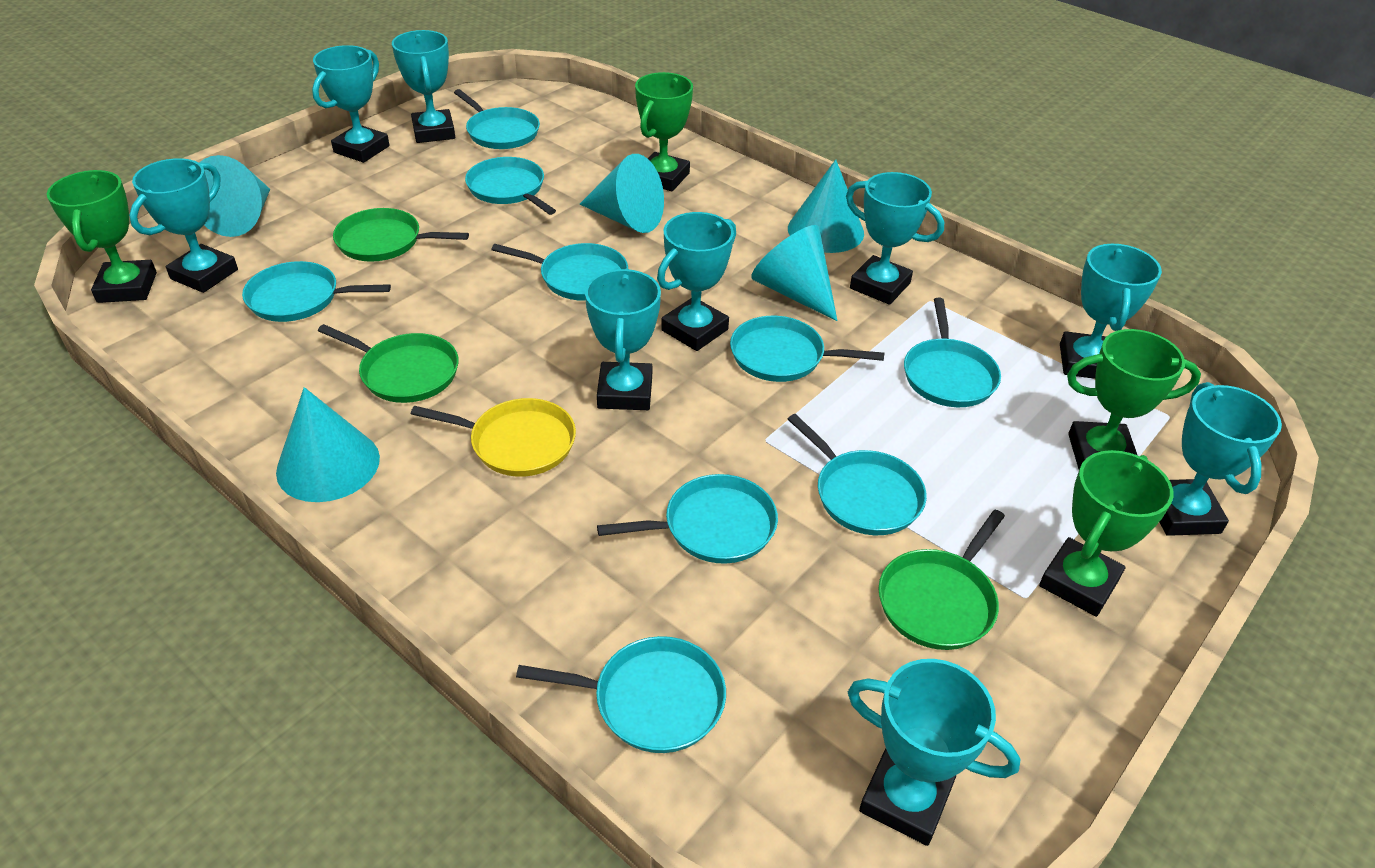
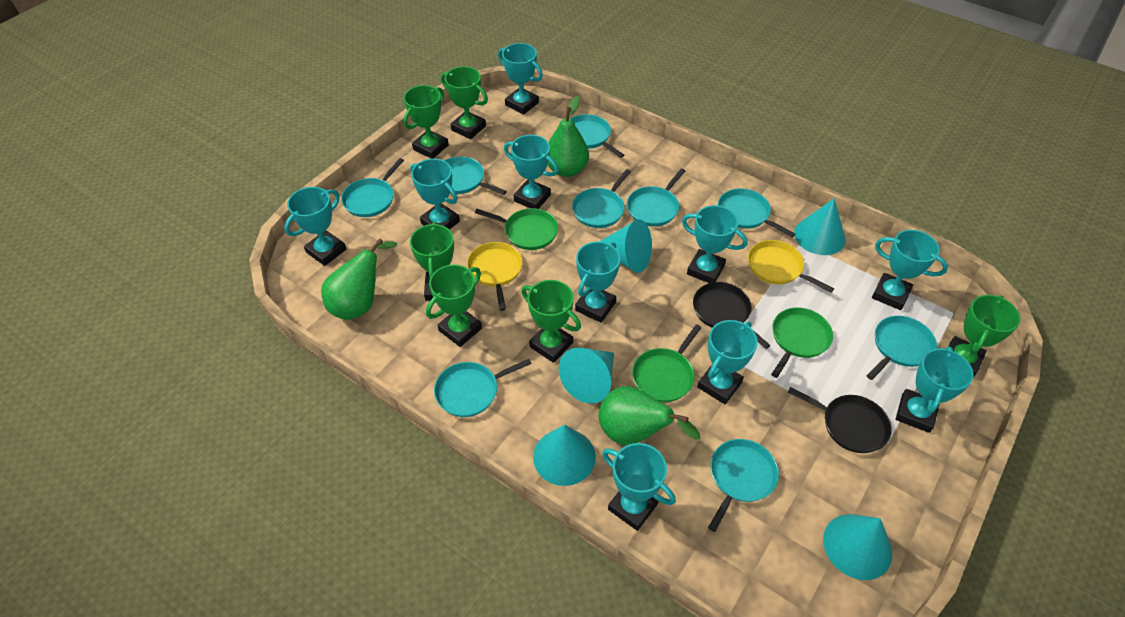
black pan: none = 0 -> [693,282,771,349] [788,387,892,453] = 2
green pear: none = 0 -> [321,238,397,320] [547,96,589,177] [599,386,700,445] = 3
green trophy: [47,170,157,303] [635,72,693,191] [1039,450,1173,617] [1067,329,1201,469] = 4 -> [403,85,449,159] [410,222,454,301] [426,264,482,347] [441,66,488,139] [521,280,581,363] [949,295,1021,378] = 6
turquoise trophy: [129,158,238,293] [312,45,390,163] [392,30,455,143] [585,269,661,410] [657,212,736,351] [846,172,944,305] [848,659,1021,846] [1060,244,1162,379] [1160,382,1282,536] = 9 -> [284,187,346,266] [410,159,460,230] [498,43,543,115] [504,135,558,209] [575,242,620,323] [602,443,676,531] [682,205,748,283] [697,320,758,404] [872,230,948,310] [896,346,974,433] = 10
yellow pan: [411,398,576,477] = 1 -> [467,242,523,311] [748,240,834,293] = 2

